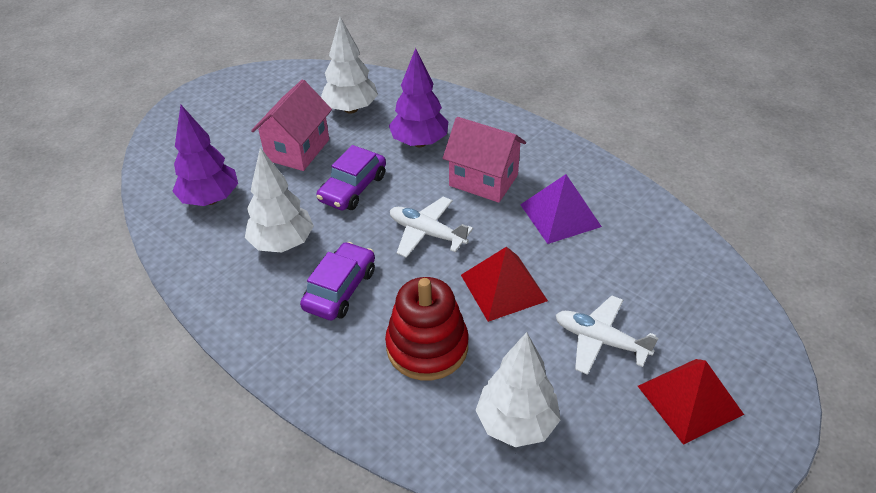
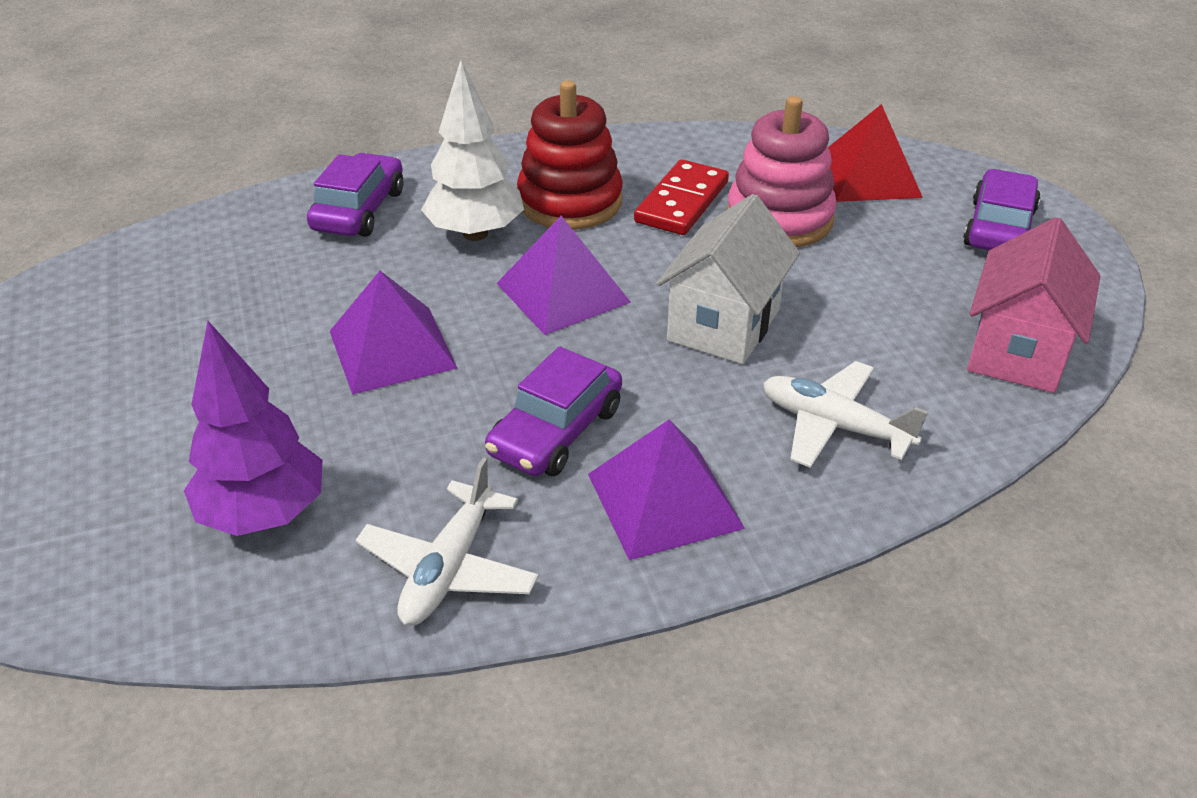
pink house: [251,79,332,171] [443,117,526,203] = 2 -> [967,217,1100,393] = 1
pink stacking toy: none = 0 -> [727,96,837,247] = 1
purple car: [300,242,375,320] [316,145,386,210] = 2 -> [307,153,403,237] [485,346,622,476] [963,169,1041,250] = 3
purple pyramid: [520,174,602,244] = 1 -> [330,271,457,395] [497,216,631,335] [588,419,745,560] = 3
purple tree: [172,105,238,206] [389,48,449,147] = 2 -> [184,321,322,536] = 1
red domino: none = 0 -> [634,159,729,235] = 1
red pyramid: [461,246,548,322] [638,359,744,445] = 2 -> [828,104,923,202] = 1
white house: none = 0 -> [656,194,800,364] = 1
white tree: [245,148,314,253] [321,17,378,114] [475,332,561,447] = 3 -> [421,60,524,241] = 1

